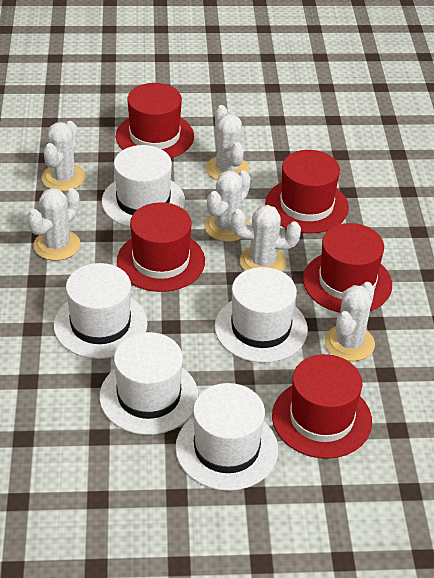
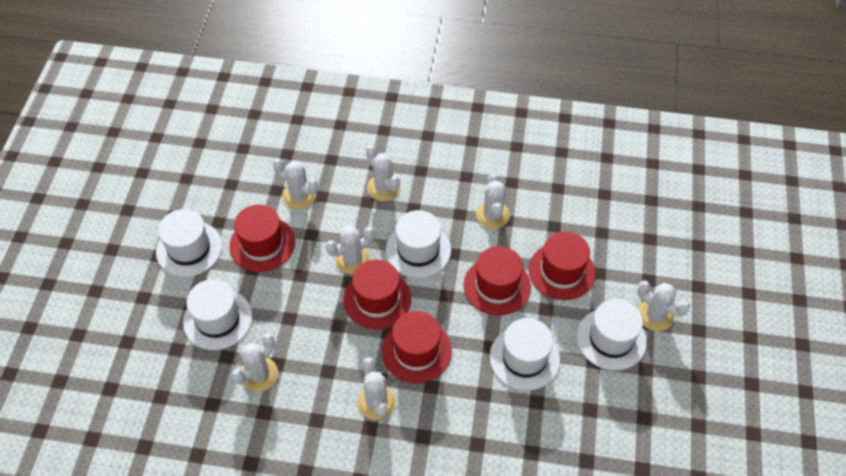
white cactus: [27,188,80,261] [42,121,86,191] [205,170,251,242] [206,105,249,180] [231,205,301,271] [325,282,375,361] = 6 -> [231,333,278,392] [273,158,318,209] [325,226,375,274] [357,357,396,420] [366,145,401,201] [476,174,510,229] [638,281,690,331] = 7

